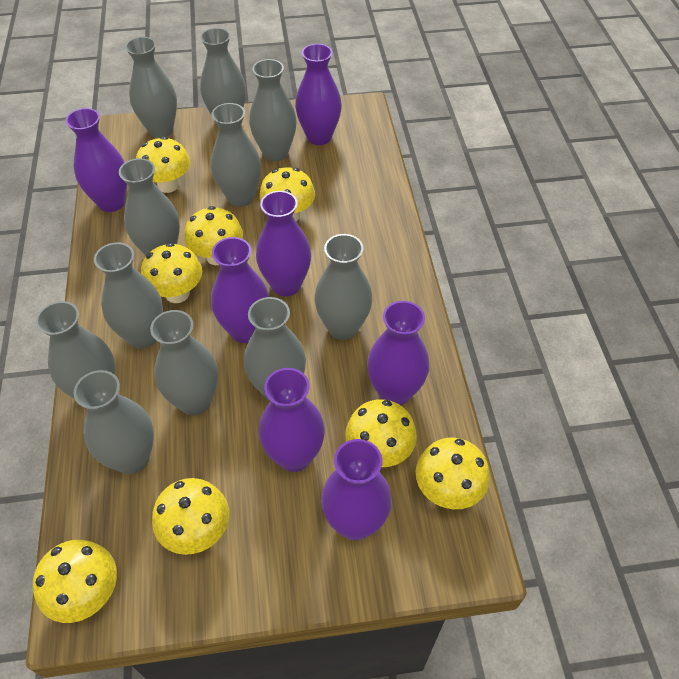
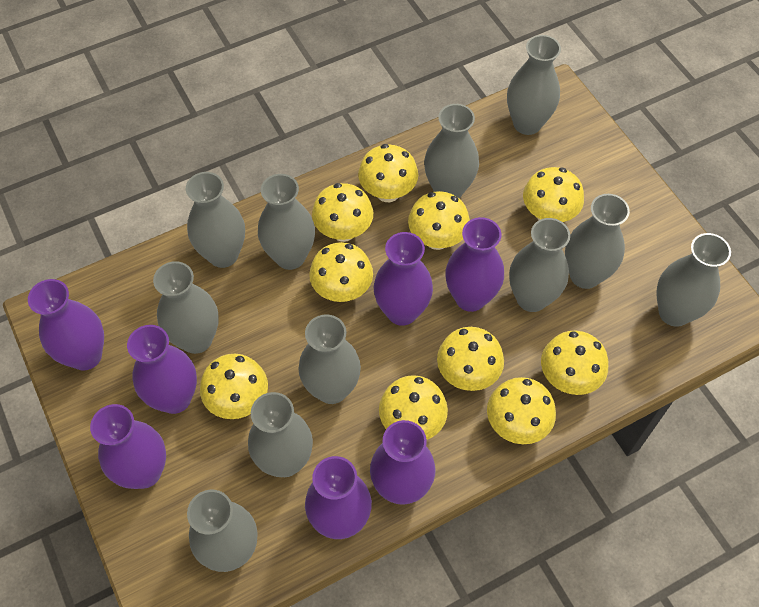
yellow mushroom: [33,540,117,623] [136,136,190,193] [141,243,202,303] [152,478,229,555] [184,206,243,265] [260,167,315,221] [345,399,417,467] [415,438,490,509] = 8 -> [200,354,268,419] [309,242,373,302] [312,183,373,242] [358,144,418,202] [379,375,448,440] [408,191,470,250] [437,327,504,391] [487,377,556,444] [523,167,584,222] [541,330,608,395] = 10

